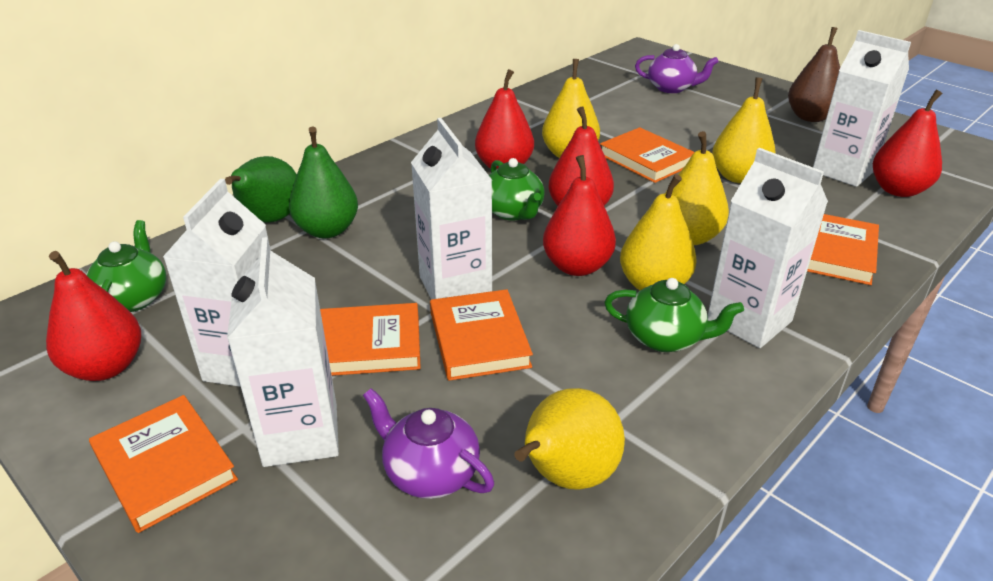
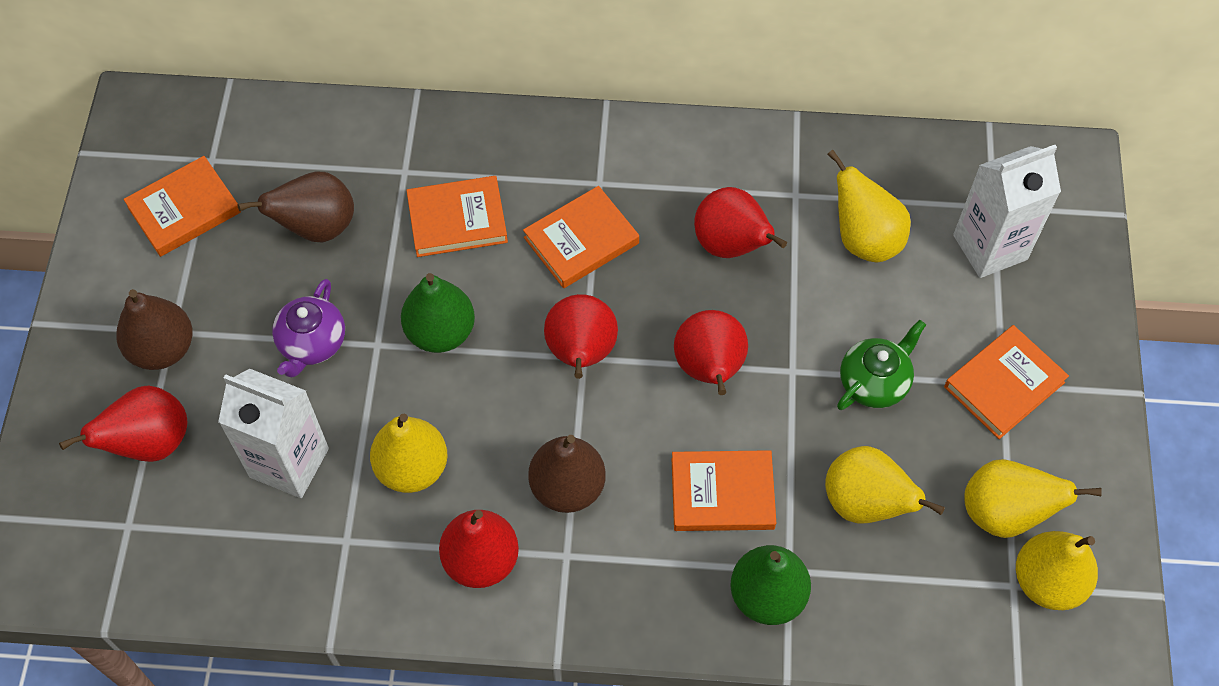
brown pear: [788,27,840,122] = 1 -> [116,289,193,370] [237,172,354,242] [528,435,606,513] = 3
green teapot: [86,220,166,312] [489,158,545,220] [604,278,744,352] = 3 -> [837,320,926,410] = 1
purple teapot: [363,388,494,499] [635,44,719,93] = 2 -> [272,279,345,378] = 1
white carton: [163,179,270,387] [227,237,339,467] [411,118,492,300] [708,148,828,348] [813,30,911,187] = 5 -> [218,369,329,498] [953,145,1061,278] = 2

